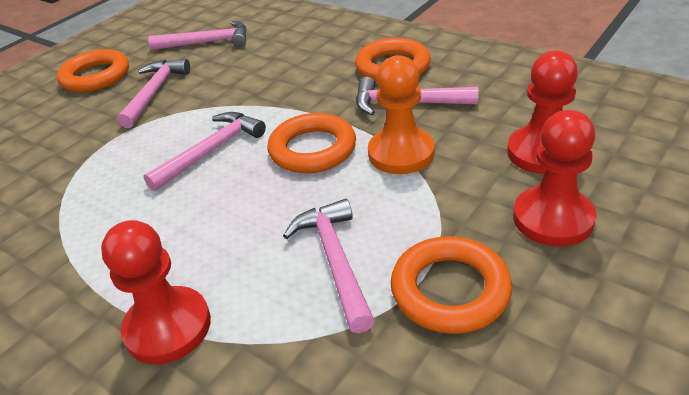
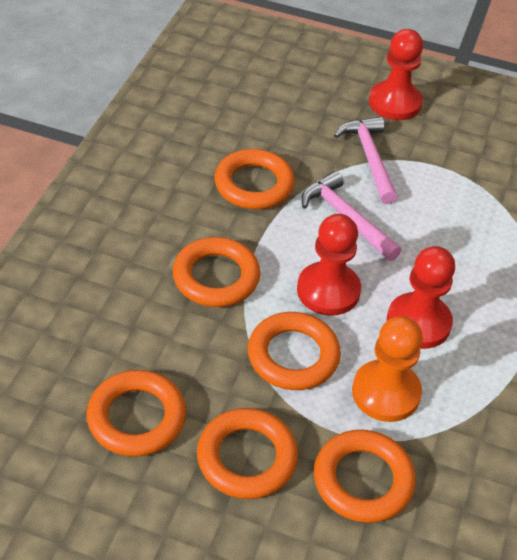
orange ring: [57,49,129,92] [268,113,356,173] [355,38,431,82] [391,236,512,334] = 4 -> [86,370,186,457] [173,237,261,307] [197,408,298,499] [214,149,295,209] [248,312,341,390] [314,430,416,523] = 6
pink hammer: [117,59,190,128] [143,112,266,191] [148,21,247,50] [283,199,375,333] [356,77,478,115] = 5 -> [301,171,402,261] [334,117,397,204] = 2

